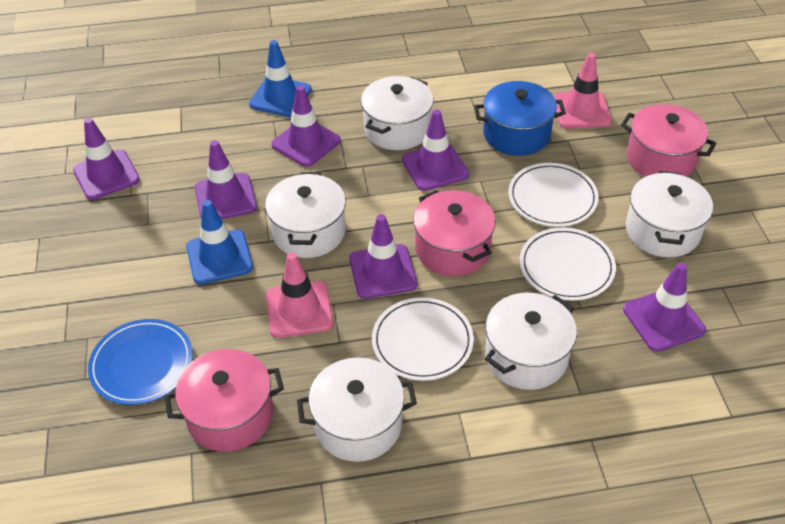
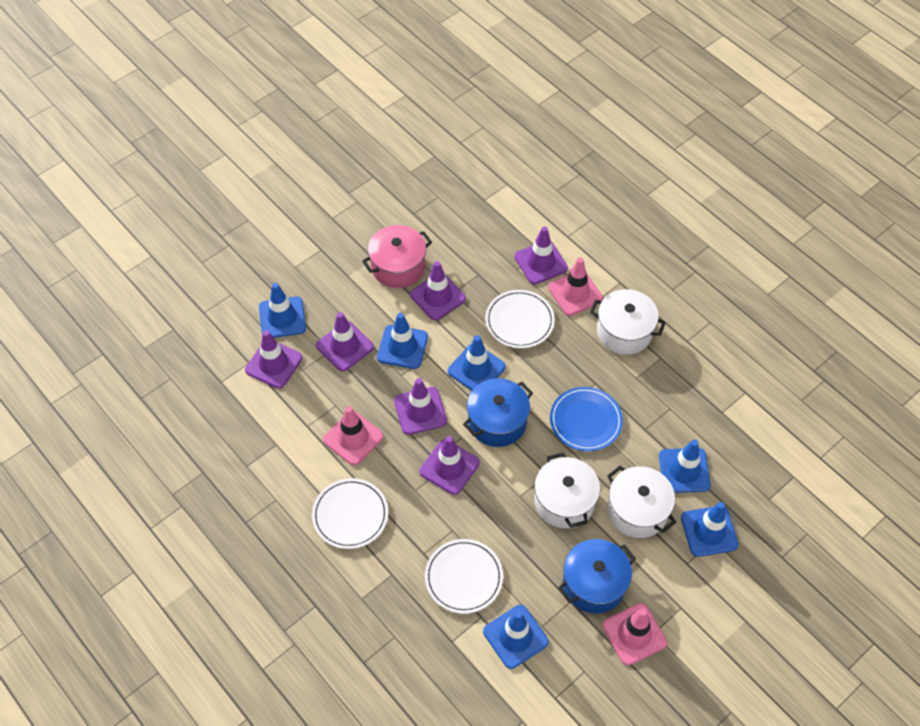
blue pot: [474,81,566,156] = 1 -> [463,378,533,447] [558,539,636,614] = 2
blue traffic cone: [186,200,253,285] [249,40,312,117] = 2 -> [259,283,306,338] [377,313,428,369] [448,335,506,391] [483,605,549,669] [659,440,711,493] [681,502,739,557] = 6
pink pot: [164,349,284,452] [413,190,496,276] [621,104,717,177] = 3 -> [362,225,432,288] = 1
pink traffic cone: [266,252,333,338] [554,53,612,129] = 2 -> [323,406,384,465] [548,258,603,316] [602,603,667,666] = 3
white pot: [265,172,346,258] [297,357,417,462] [361,76,433,150] [485,292,577,390] [626,171,713,258] = 5 -> [534,452,600,529] [590,289,666,355] [607,466,676,538] = 3

